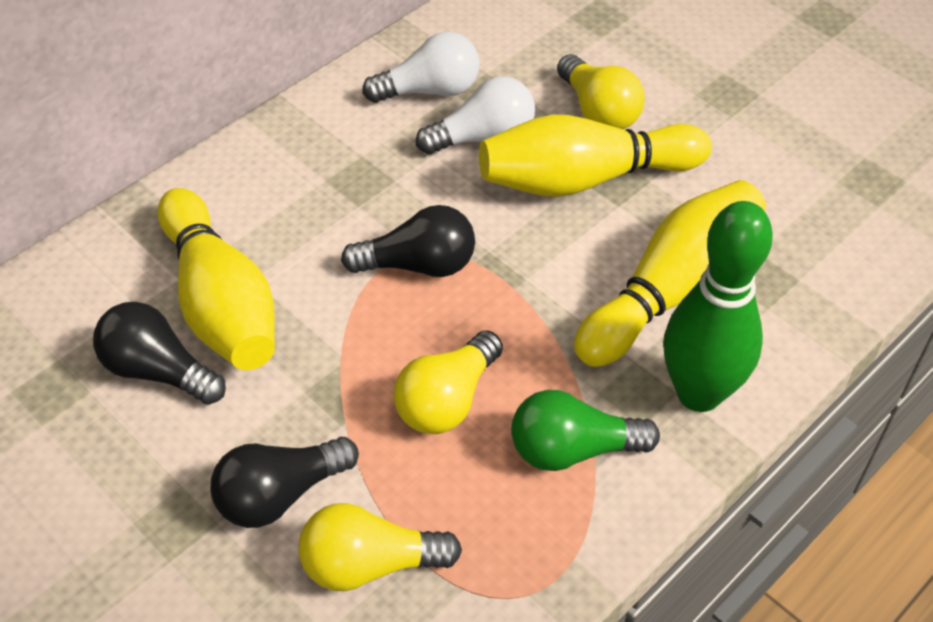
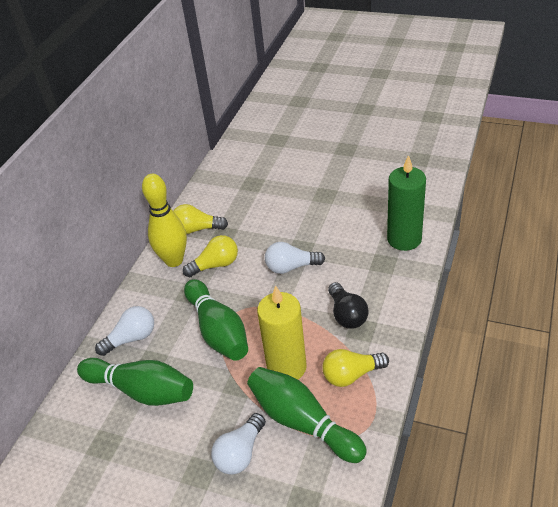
black light bulb: [93,302,226,405] [211,437,359,528] [341,205,475,277] = 3 -> [328,282,369,329] = 1
green bowling pin: [663,201,773,412] = 1 -> [77,358,193,406] [184,279,248,361] [247,367,367,463] = 3
green candle: none = 0 -> [387,155,426,251] = 1
green light bulb: [511,390,660,471] = 1 -> none = 0
white light bulb: [362,32,480,103] [416,76,535,154] = 2 -> [95,306,154,356] [211,413,266,475] [265,242,325,274] = 3
yellow bowling pin: [158,188,275,370] [479,115,712,197] [574,180,766,367] = 3 -> [142,174,187,267] = 1
yellow candle: none = 0 -> [257,286,307,379] = 1

